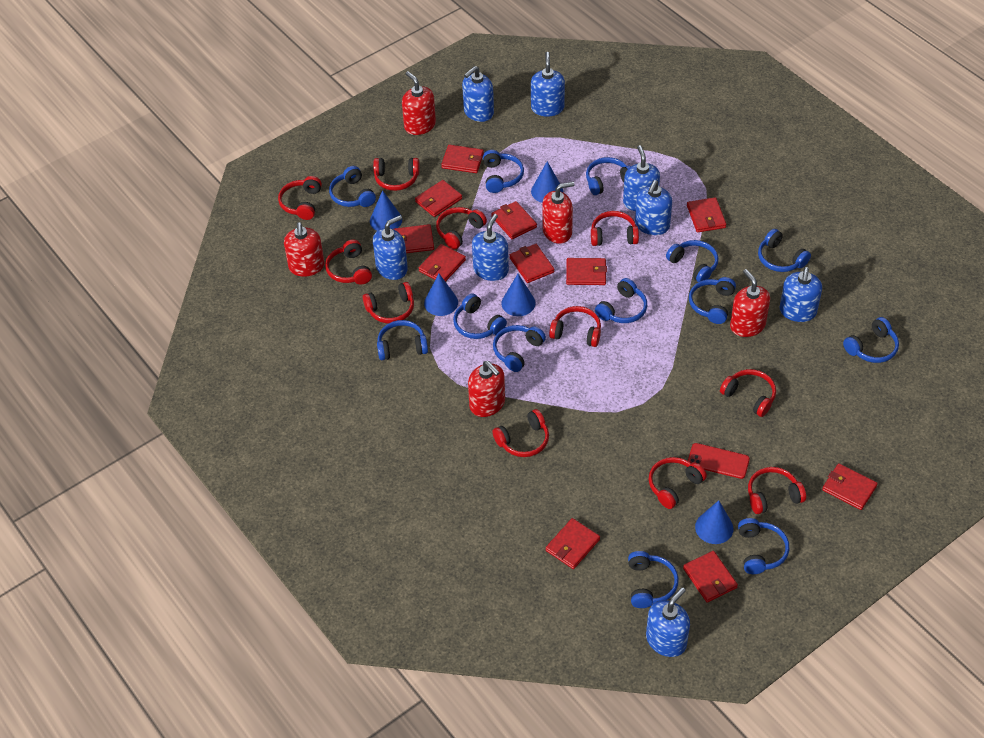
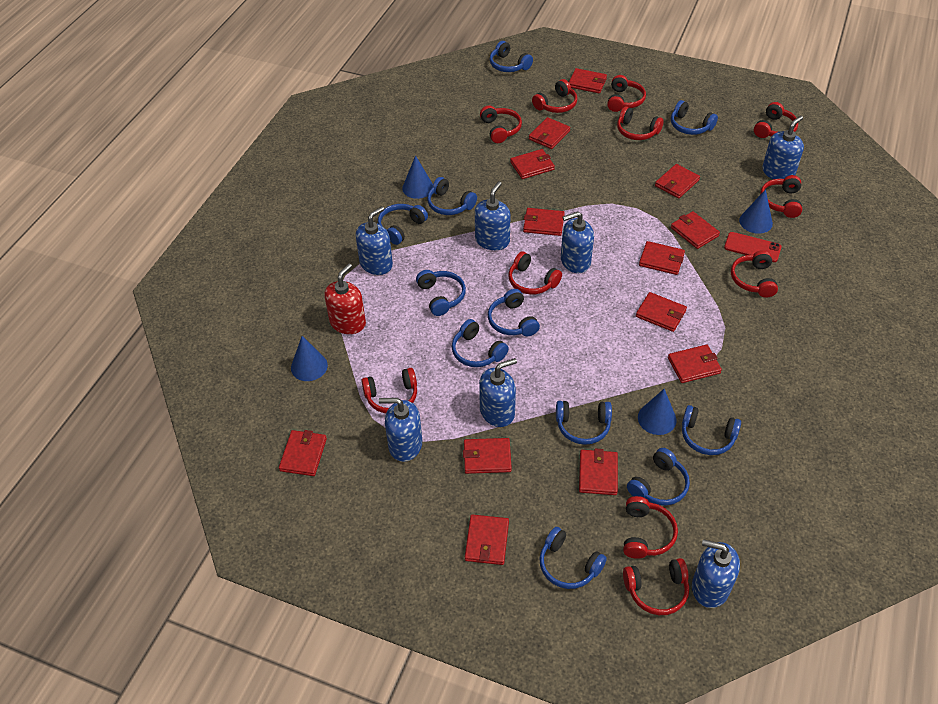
blue cone: [370,190,402,231] [424,274,458,316] [501,274,536,316] [531,161,563,203] [695,500,733,544] = 5 -> [291,336,328,381] [402,155,433,199] [638,389,677,435] [739,189,773,234] = 4
blue headphones: [329,166,376,207] [377,320,428,360] [453,293,507,339] [483,150,524,193] [493,325,546,372] [586,157,631,195] [595,278,647,323] [628,551,679,608] [666,240,718,282] [689,277,736,324] [738,518,789,574] [758,229,811,272] [843,317,899,363] = 13 -> [378,204,428,245] [416,270,466,316] [427,177,477,215] [452,319,509,367] [488,289,540,336] [490,41,533,72] [539,527,607,589] [556,401,612,445] [627,448,690,506] [671,100,718,135] [682,405,741,455] = 11
blue soap dispenser: [373,215,408,280] [462,66,494,122] [472,214,509,281] [531,52,565,117] [623,145,660,211] [635,180,672,235] [646,587,690,657] [780,267,822,322] = 8 -> [356,206,393,275] [379,398,422,462] [475,181,510,250] [479,358,517,427] [561,211,594,273] [692,539,740,608] [762,116,804,179] = 7
red soap dispenser: [284,222,325,277] [402,71,436,135] [468,361,505,417] [542,182,575,244] [730,269,770,337] = 5 -> [324,263,366,334] = 1
red wallet: [394,224,434,253] [415,180,462,217] [419,244,466,282] [441,145,484,173] [491,201,537,239] [509,244,554,283] [546,518,600,569] [566,258,607,285] [683,551,738,603] [687,197,727,232] [822,463,878,510] = 11 -> [279,430,327,476] [463,438,512,474] [465,514,509,565] [510,149,555,179] [523,208,565,236] [529,117,570,149] [569,68,607,93] [579,448,618,495] [636,292,687,332] [639,241,685,275] [655,164,700,198] [668,344,722,383] [671,211,720,249] = 13

